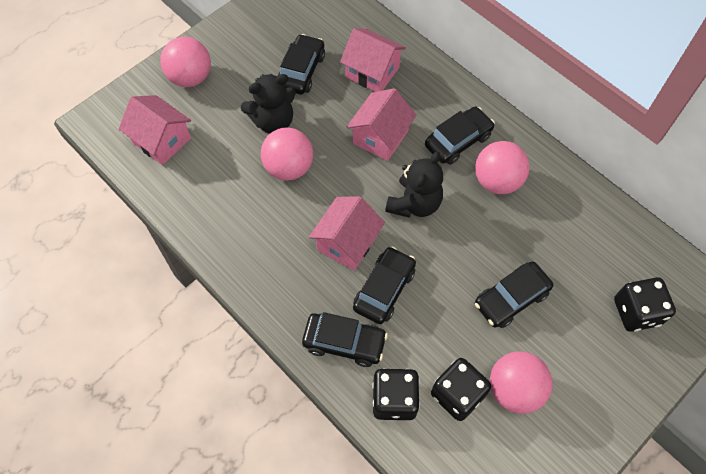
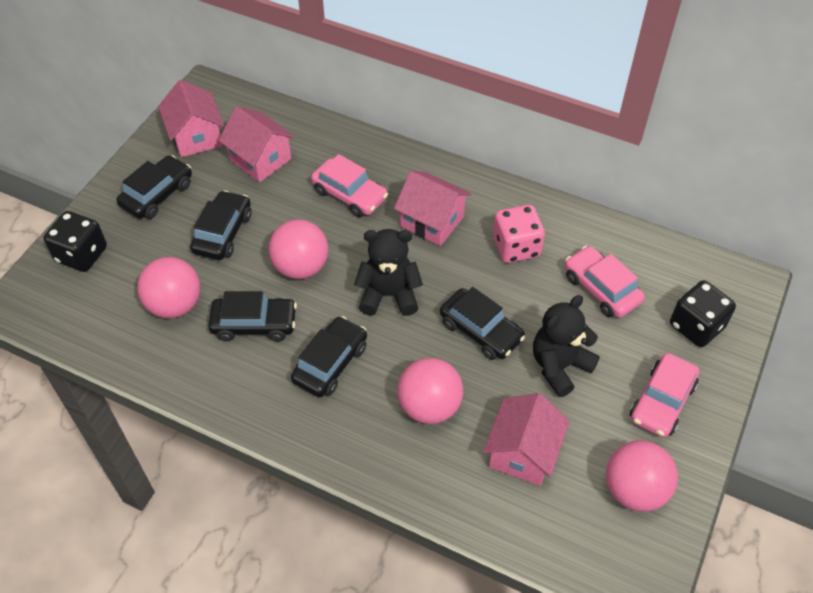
black dice: [372,368,420,420] [431,358,491,421] [614,277,676,332] = 3 -> [44,211,107,272] [670,280,736,347] = 2
pink car: none = 0 -> [311,154,388,217] [565,246,645,318] [630,353,699,438] = 3
pink dice: none = 0 -> [493,205,545,263] = 1

